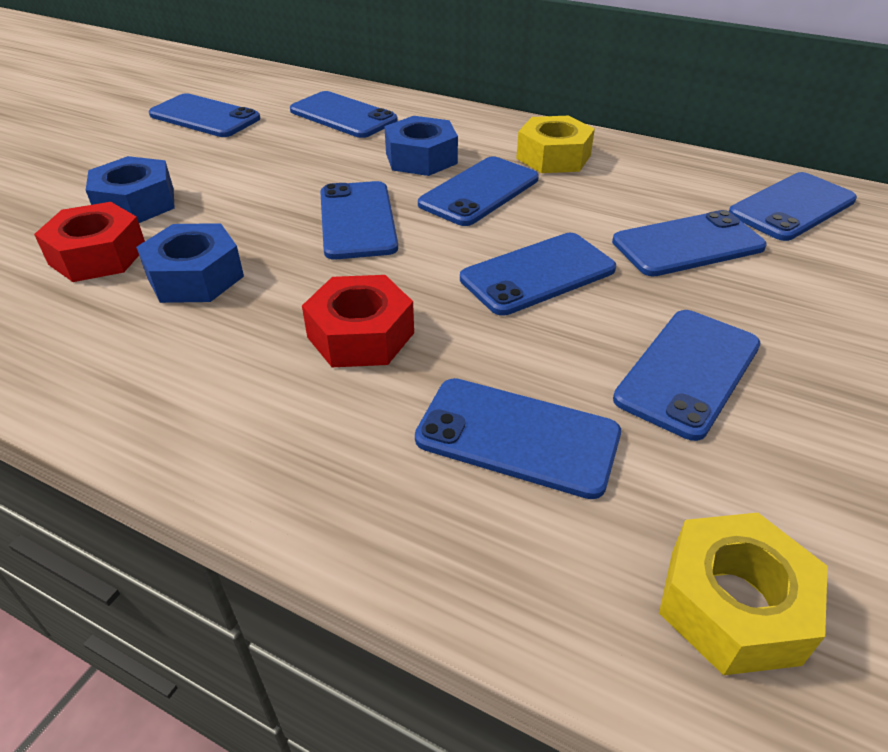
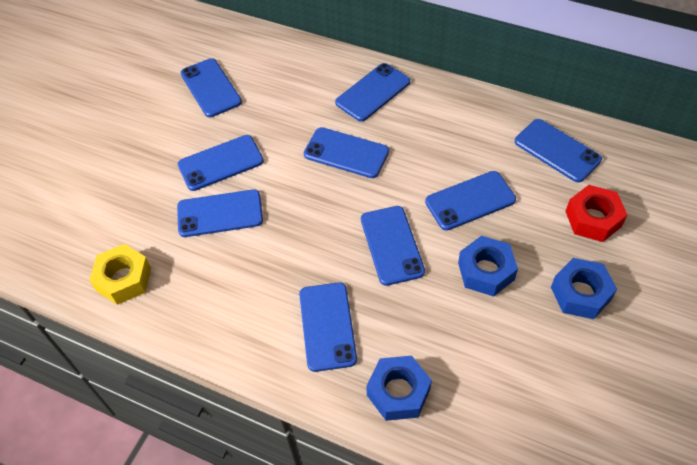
red nut: [34,202,145,282] [302,275,414,367] = 2 -> [565,185,627,242] = 1
yellow nut: [516,116,595,173] [659,512,828,675] = 2 -> [89,244,151,305] = 1

